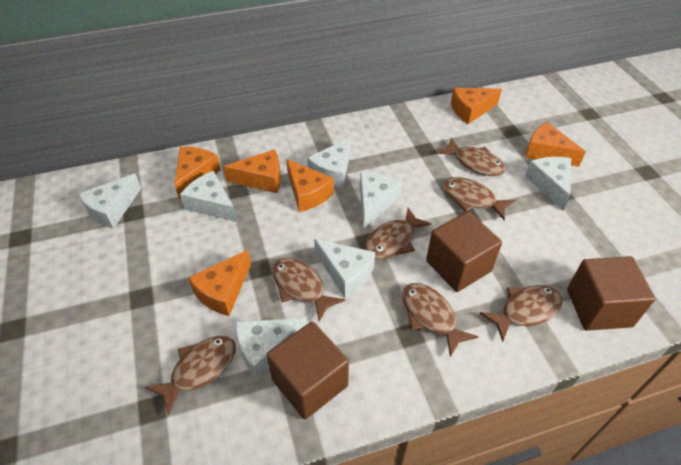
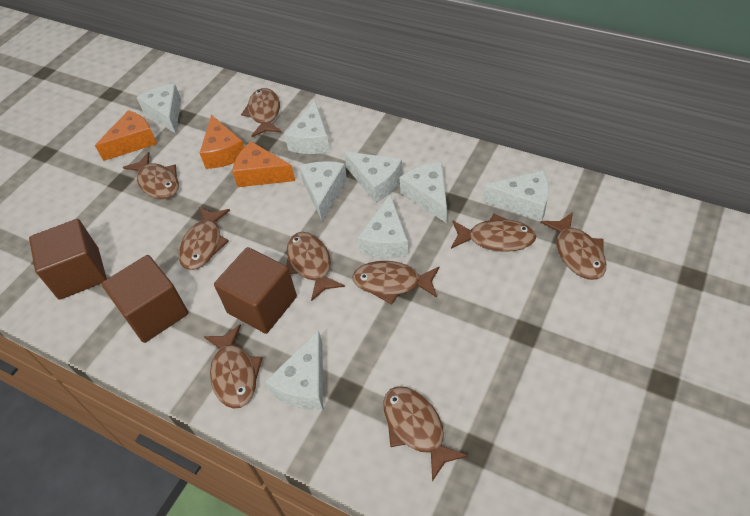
brown fish: [145,336,236,416] [272,258,345,321] [364,208,432,259] [402,283,479,357] [437,138,506,176] [442,177,516,220] [480,285,562,342] = 7 -> [123,152,179,199] [179,207,230,270] [204,324,263,409] [241,88,281,137] [286,232,345,301] [352,261,439,305] [383,386,468,481] [451,214,536,252] [541,212,606,280] = 9
orange cheese: [174,147,221,200] [188,250,251,316] [223,149,281,193] [286,159,334,212] [451,88,502,124] [525,122,586,167] = 6 -> [95,110,157,161] [200,115,244,169] [232,141,295,187] = 3
white cheese: [78,173,141,229] [180,171,237,222] [236,318,307,379] [307,137,351,188] [314,239,375,298] [360,172,402,229] [525,157,571,211] = 7 -> [136,84,181,133] [265,330,323,410] [284,101,330,154] [299,161,347,221] [344,152,403,203] [357,194,408,258] [400,162,447,223] [483,170,549,222] = 8

